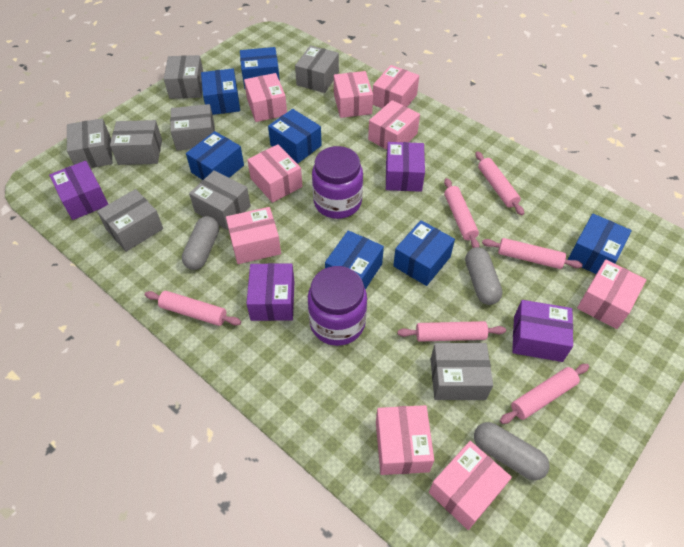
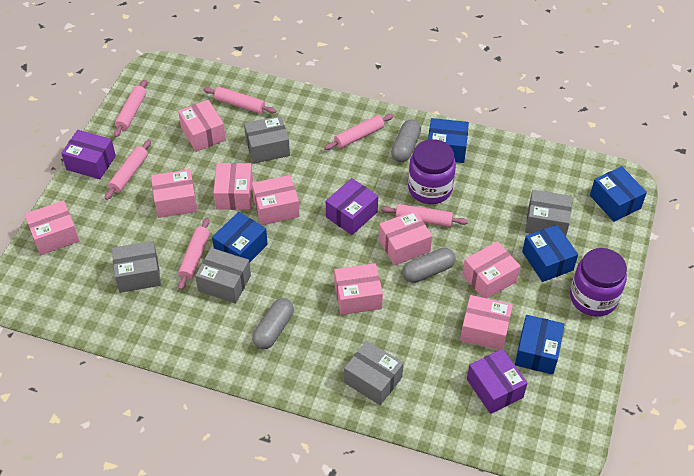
blue box: [186,131,244,180] [201,69,240,115] [240,47,280,89] [268,109,322,163] [325,230,384,290] [393,220,455,286] [568,214,632,274] = 7 -> [212,212,268,263] [428,118,469,163] [515,315,565,374] [522,225,578,282] [590,166,647,222] = 5
grey box: [67,118,113,168] [97,189,163,252] [110,120,162,165] [164,55,204,99] [170,104,215,151] [189,170,251,230] [295,45,339,93] [431,343,493,400] = 8 -> [112,241,161,293] [195,248,251,304] [244,116,290,164] [344,341,404,405] [525,190,573,236] = 5
purple box: [49,161,108,220] [246,263,294,321] [386,142,425,192] [512,300,573,362] = 4 -> [61,130,116,179] [326,178,378,235] [467,349,527,414] = 3

